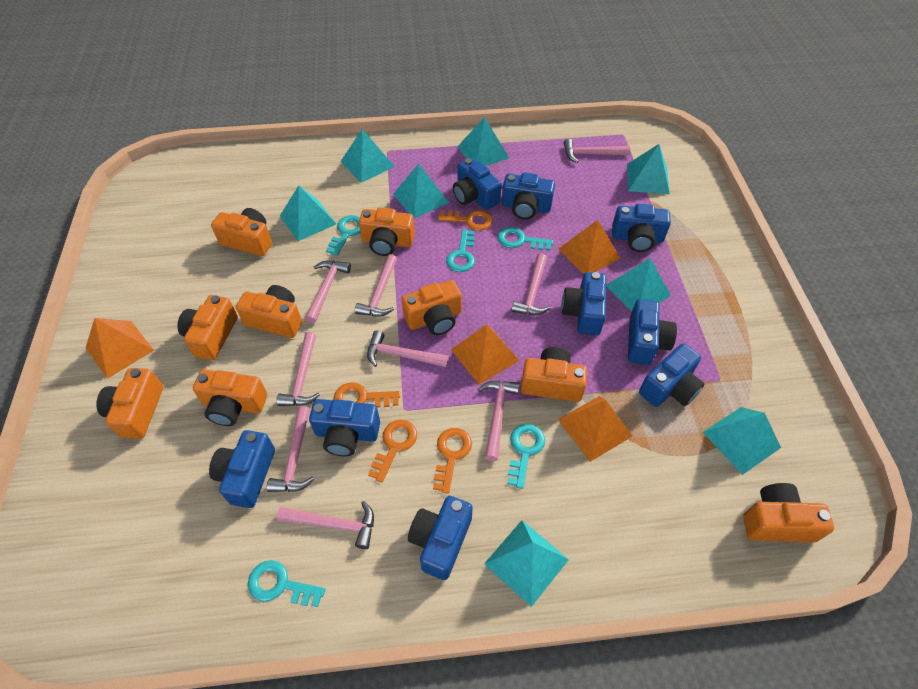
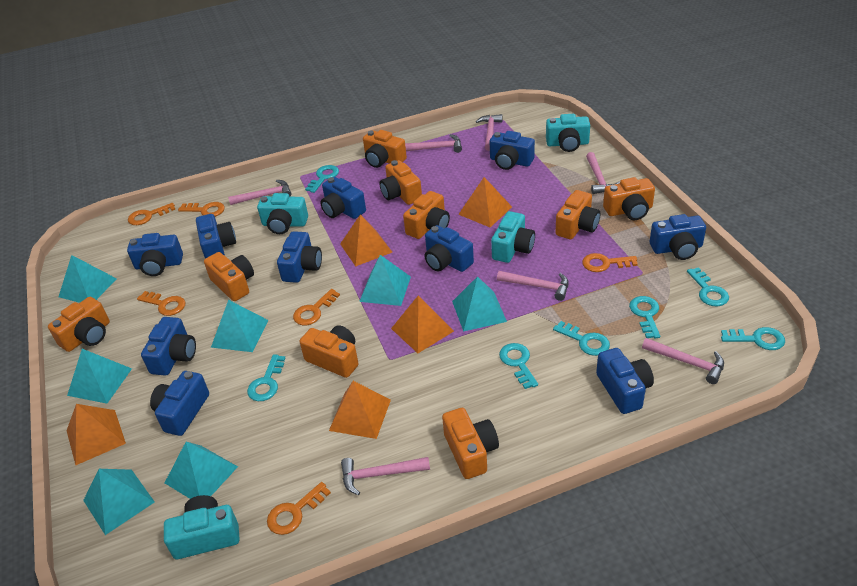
blue camera: [209,430,275,508] [309,399,380,456] [408,496,473,580] [453,158,501,210] [502,172,555,220] [561,272,606,335] [612,204,671,252] [628,299,677,365] [639,343,705,407] = 9 -> [127,233,183,276] [141,317,196,376] [150,371,209,436] [196,214,236,259] [277,231,322,283] [320,177,366,219] [425,225,474,272] [490,131,535,170] [596,348,654,414] [650,214,706,260] = 10
orange key: [334,382,400,407] [368,420,417,483] [433,428,472,494] [438,210,493,231] = 4 -> [128,203,175,225] [137,291,186,316] [178,202,225,217] [267,482,331,535] [293,289,340,325] [582,253,638,272] = 6
orange pyramid: [86,318,154,379] [451,324,520,385] [558,396,632,462] [559,220,620,274] = 4 -> [66,404,126,465] [329,381,391,439] [340,214,392,266] [391,295,454,353] [458,177,512,227] = 5
pink hammer: [267,406,314,492] [276,332,320,406] [277,501,374,549] [305,260,351,323] [355,254,397,317] [367,330,449,368] [478,381,520,461] [511,253,550,315] [564,139,630,163] = 9 -> [228,180,291,205] [341,457,430,495] [405,134,462,153] [476,114,503,151] [497,271,569,301] [586,152,620,194] [642,338,724,384] = 7
turquoise camera: none = 0 -> [164,495,240,559] [257,193,308,234] [491,211,535,263] [546,114,590,152] = 4
turquoise key: [248,560,325,607] [326,215,360,256] [446,229,475,272] [498,227,553,251] [507,424,545,489] = 5 -> [247,354,286,401] [305,165,339,193] [499,343,538,389] [553,321,610,356] [629,296,660,338] [687,267,729,306] [721,327,785,350] = 7
turquoise pyramid: [280,185,336,241] [340,129,395,183] [393,163,449,218] [457,117,509,166] [484,520,569,607] [606,258,671,311] [627,144,670,194] [703,407,781,475] = 8 -> [59,255,117,303] [67,349,132,403] [83,469,155,535] [165,442,238,499] [211,300,268,352] [359,255,411,306] [452,276,507,331] = 7

